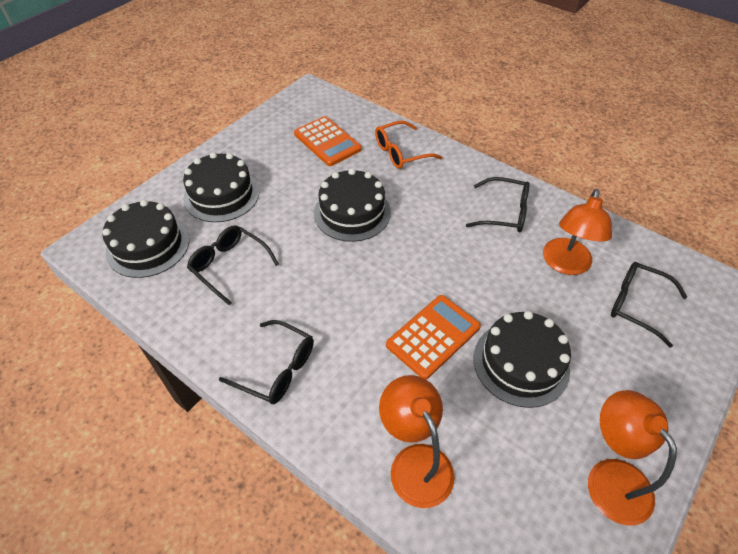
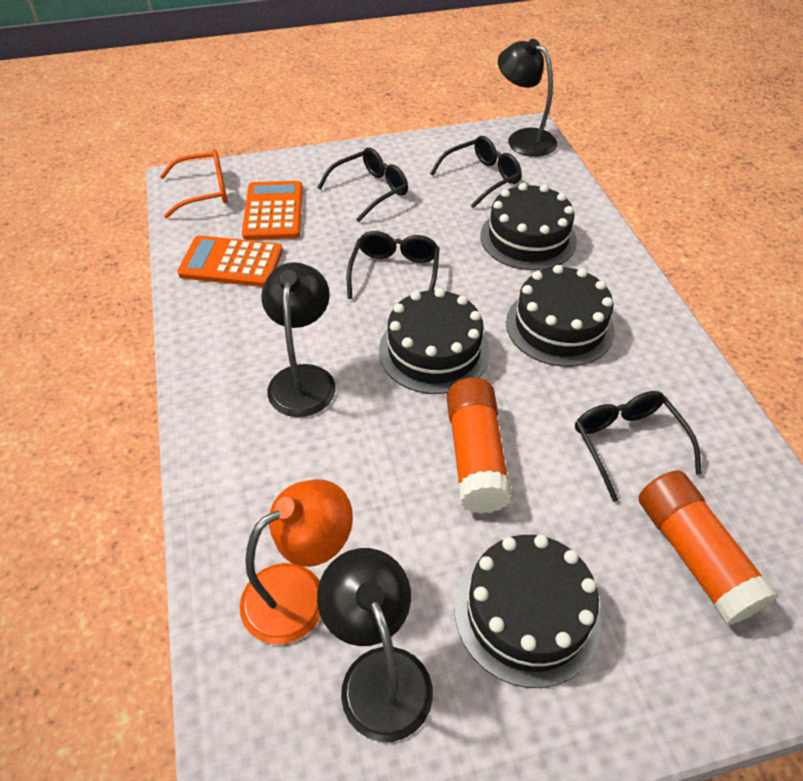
black lamp: none = 0 -> [261,262,336,417] [317,548,433,742] [498,39,557,157] = 3
orange glue stick: none = 0 -> [447,378,512,514] [639,470,778,625] = 2
orange lamp: [379,375,455,508] [543,189,612,275] [588,390,677,526] = 3 -> [240,479,353,644] = 1

